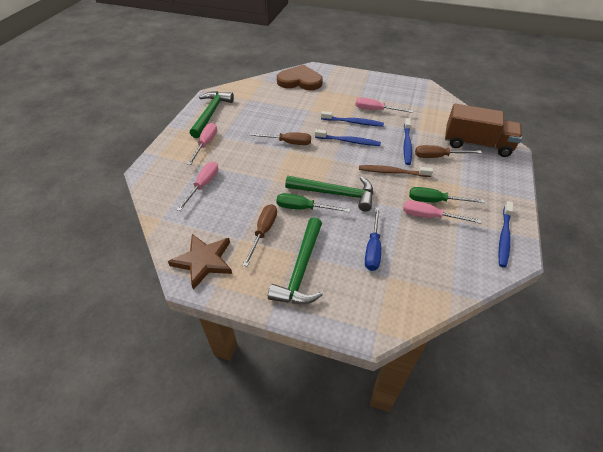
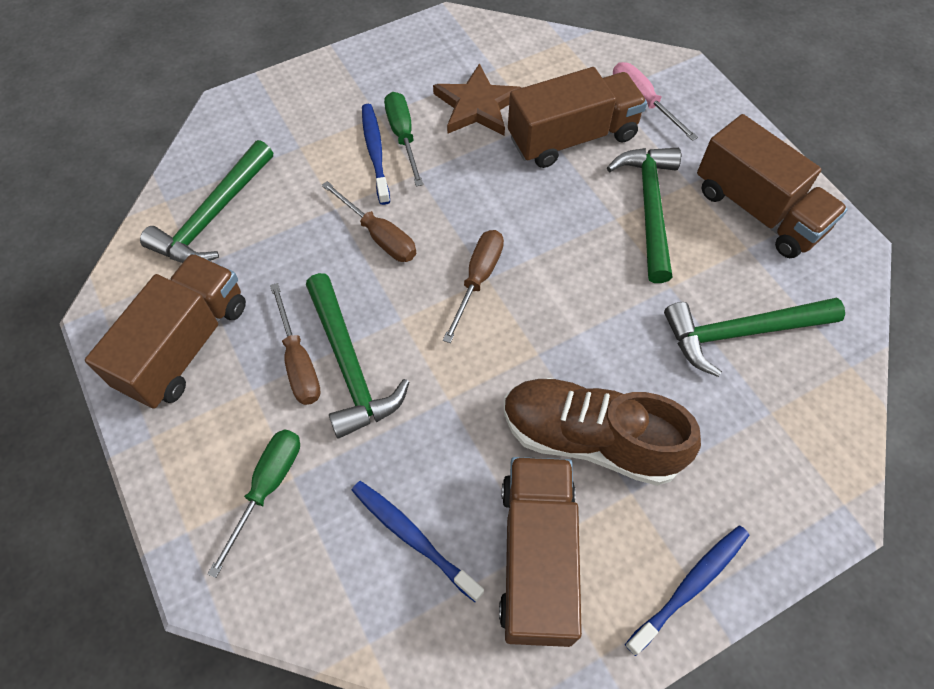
blue screwdriver: [365,207,381,271] = 1 -> none = 0
blue toothbrush: [315,129,381,146] [321,111,384,127] [403,118,412,165] [498,201,513,267] = 4 -> [351,481,484,602] [362,104,390,205] [625,526,749,656] = 3
brown heart: [277,64,323,90] = 1 -> none = 0
brown shoe: none = 0 -> [504,378,701,486] = 1
brown toothbrush: [359,165,433,177] = 1 -> none = 0
brown truck: [445,104,522,157] = 1 -> [85,253,246,409] [499,457,582,647] [508,67,647,168] [697,114,848,258] = 4
green hammer: [190,91,234,138] [268,217,323,304] [285,176,373,211] = 3 -> [140,140,273,263] [306,273,409,439] [607,148,681,283] [664,298,845,377] = 4
pink screwdriver: [177,162,219,211] [187,123,217,165] [355,97,413,113] [403,200,482,224] = 4 -> [613,62,698,141] = 1

